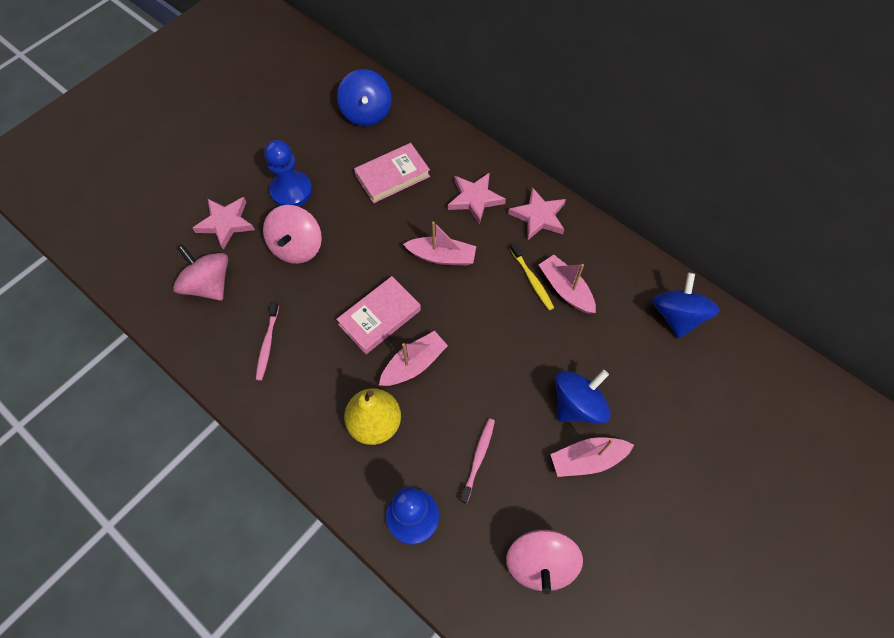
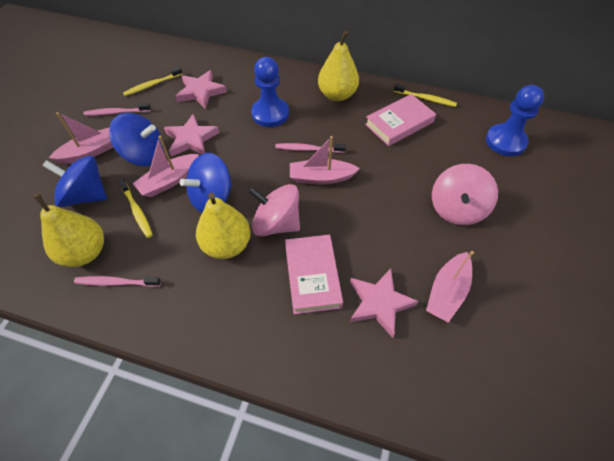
pink spinning top: [173,245,228,301] [263,205,322,264] [506,530,583,595] = 3 -> [248,184,300,236] [432,164,498,225] = 2
pink toothbrush: [256,302,279,381] [460,418,495,504] = 2 -> [74,276,161,287] [84,103,151,116] [275,143,346,153] = 3
yellow pear: [344,388,401,445] = 1 -> [33,194,104,267] [196,193,251,259] [318,31,359,101] = 3
yellow toothbrush: [510,244,554,310] = 1 -> [118,179,153,238] [123,67,183,96] [393,84,457,107] = 3

